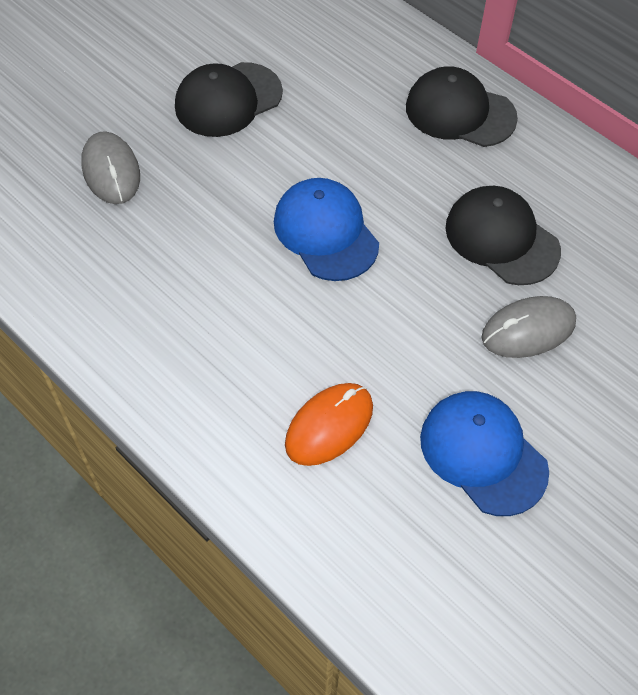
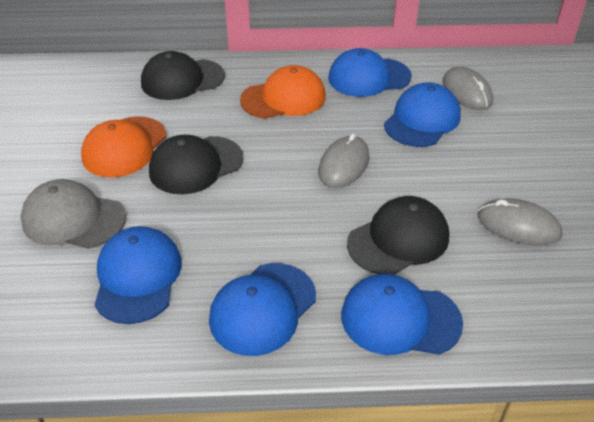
blue cap: [274,178,379,281] [420,391,549,516] = 2 -> [94,226,182,324] [209,263,316,356] [328,48,412,97] [341,274,463,355] [384,82,461,147] = 5
grey cap: none = 0 -> [21,179,126,249] = 1
grey mouse: [81,131,140,204] [482,296,576,358] = 2 -> [318,134,369,188] [443,66,493,110] [478,198,562,246] = 3
orange cap: none = 0 -> [81,117,166,177] [240,65,326,119] = 2
orange mouse: [285,383,373,466] = 1 -> none = 0

